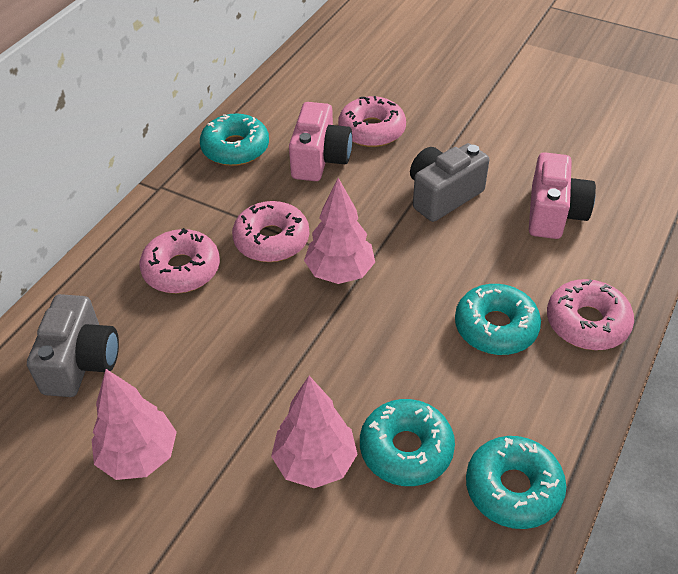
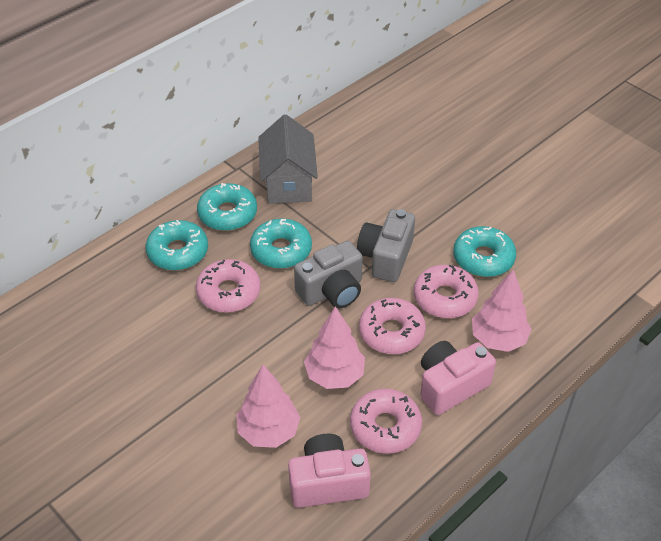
grey house: none = 0 -> [258,115,318,204] = 1

